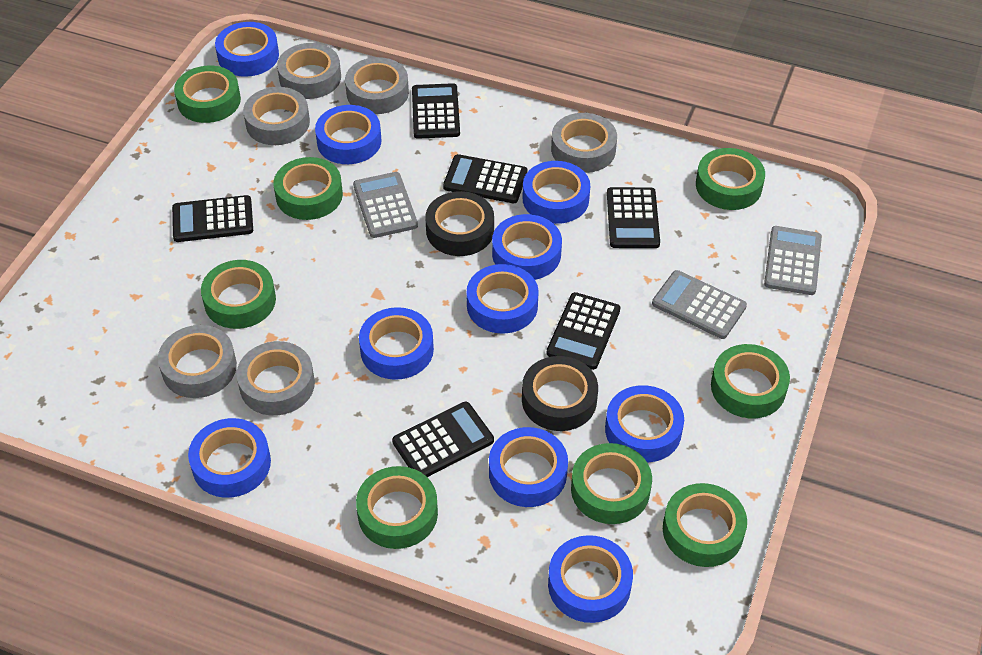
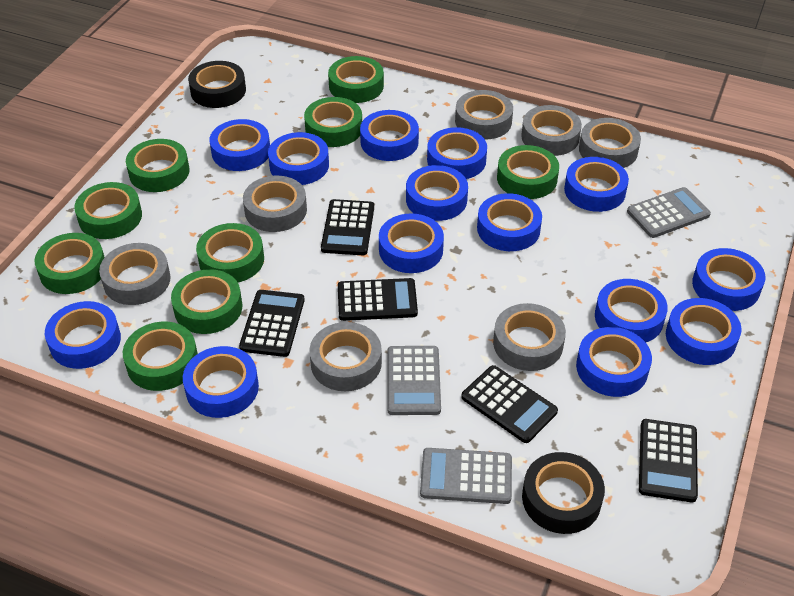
black calculator: [172,195,253,242] [392,402,494,477] [412,83,460,139] [443,154,527,203] [547,292,620,370] [607,187,660,248] = 6 -> [239,290,305,357] [321,199,374,255] [338,278,418,321] [461,365,558,443] [639,419,698,502] = 5
blue tape: [188,418,271,498] [215,22,279,77] [315,105,381,164] [359,307,434,380] [466,264,539,334] [489,427,568,507] [492,214,562,280] [522,161,590,224] [548,535,633,623] [605,385,684,462] = 10 -> [45,301,121,369] [183,346,259,418] [210,119,270,171] [268,132,329,185] [360,110,419,161] [379,213,444,273] [406,165,468,221] [427,127,487,179] [477,193,542,251] [564,157,629,212] [576,327,652,397] [595,279,668,342] [666,298,742,365] [692,248,765,311] = 14
green tape: [174,66,241,123] [201,260,276,329] [273,157,343,220] [356,466,438,549] [571,443,652,524] [663,483,747,567] [696,148,765,210] [711,344,790,418] = 8 -> [34,233,105,294] [74,182,142,239] [123,322,198,391] [126,139,190,192] [171,269,242,334] [196,223,264,282] [304,97,362,147] [328,56,384,103] [497,145,559,199] = 9
grey tape: [158,325,237,398] [237,341,315,416] [243,87,310,145] [277,43,341,99] [345,57,409,114] [551,113,617,173] = 6 -> [99,243,171,305] [243,176,307,232] [309,322,382,391] [455,90,513,140] [493,303,566,371] [521,105,582,156] [579,118,641,168] = 7

